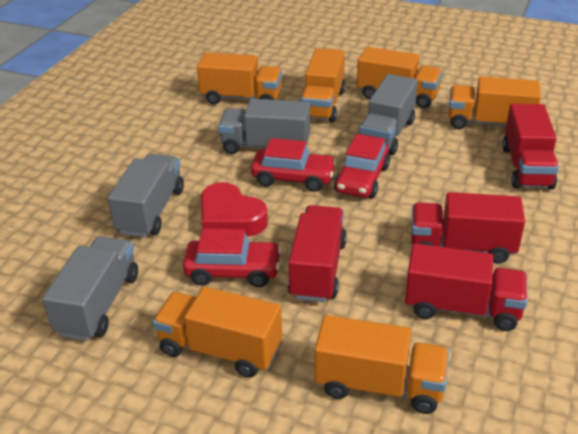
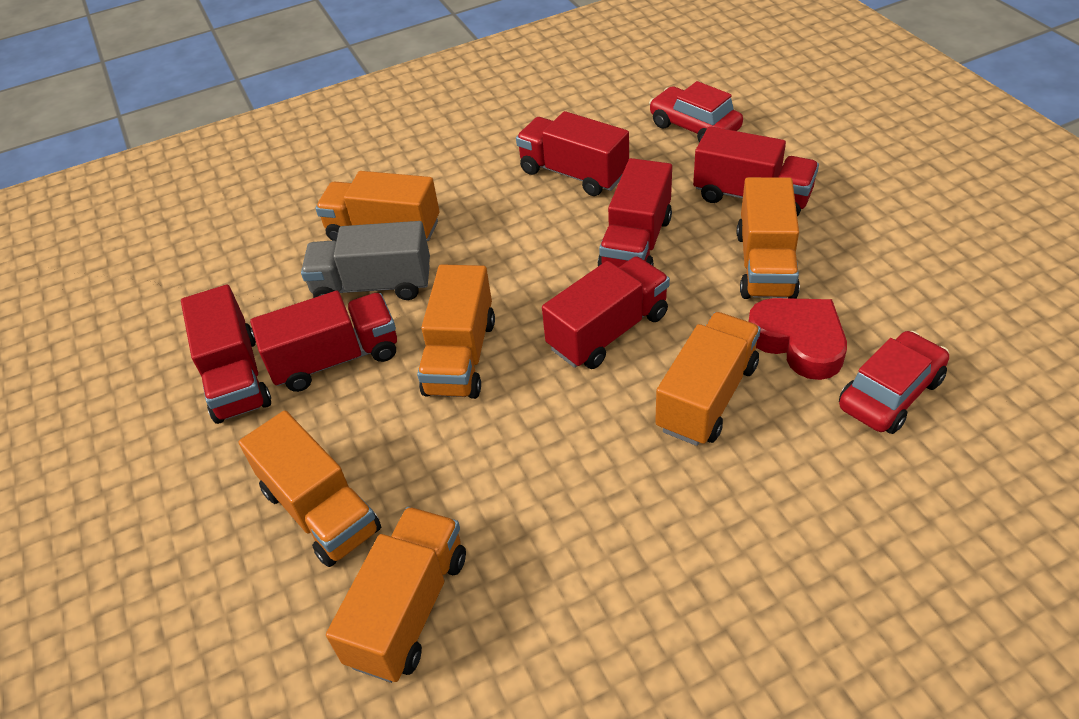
grey truck: [42,236,138,341] [107,154,184,237] [218,99,310,154] [359,74,418,155] = 4 -> [301,221,430,300] = 1
red car: [183,228,282,287] [251,138,337,192] [334,134,390,198] = 3 -> [649,81,743,142] [839,331,949,434] = 2
red truck: [288,205,347,302] [405,243,527,331] [411,192,525,264] [502,104,559,189] = 4 -> [181,285,271,424] [250,291,397,392] [516,111,629,196] [542,256,670,369] [598,158,672,267] [693,126,819,216] = 6

